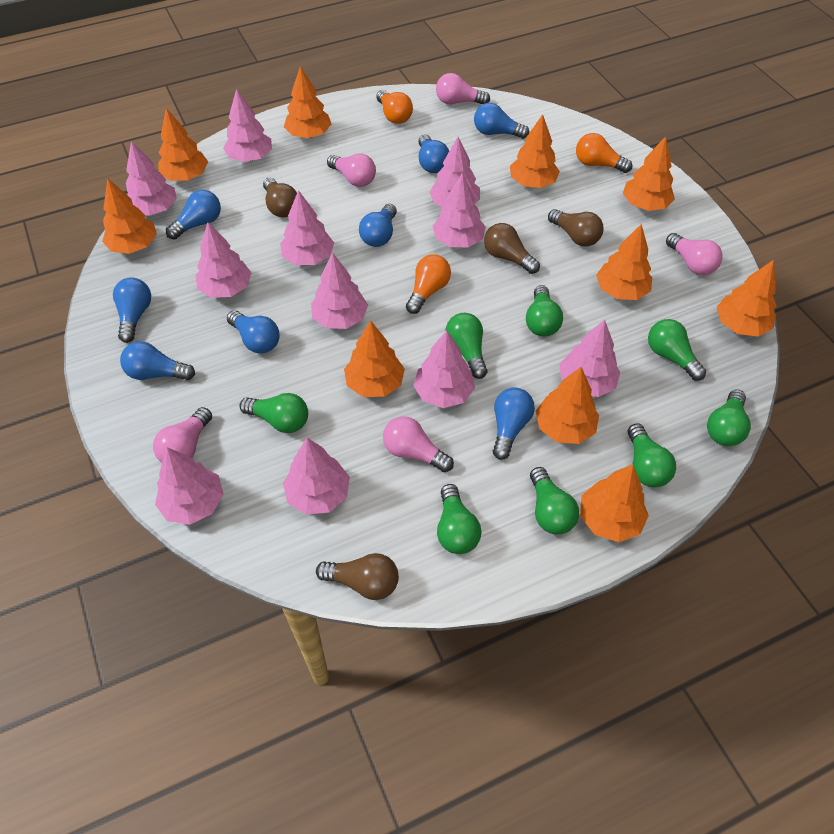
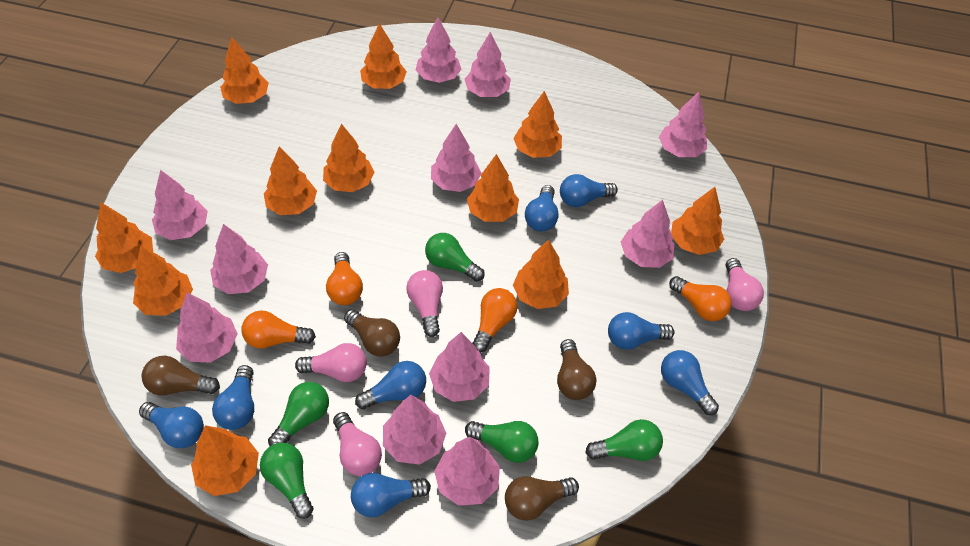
green light bulb: [240,393,308,433] [437,484,482,554] [446,313,487,379] [526,285,563,337] [530,467,579,534] [628,423,676,487] [648,319,706,381] [707,389,751,446] = 8 -> [260,443,314,519] [268,382,329,446] [425,233,485,282] [465,421,538,463] [585,419,663,461] = 5
orange light bulb: [376,90,413,124] [406,254,451,314] [576,133,632,173] = 3 -> [241,310,316,349] [326,252,363,305] [472,288,517,352] [669,276,732,321] = 4
orange tree: [102,179,157,254] [158,108,208,181] [284,66,331,138] [344,320,405,397] [510,114,560,188] [536,367,599,444] [580,465,649,542] [596,224,652,300] [623,136,675,211] [717,260,776,337] = 10 -> [95,202,153,273] [133,245,193,316] [191,425,259,496] [220,37,269,104] [264,147,317,215] [323,124,375,192] [360,23,407,89] [467,154,519,222] [513,91,562,158] [513,240,569,309] [671,187,724,255] = 11
pink light bulb: [153,407,212,463] [327,153,376,187] [383,416,454,472] [436,73,490,104] [666,233,723,275] = 5 -> [295,343,367,382] [333,412,382,476] [406,270,443,337] [726,258,764,311] = 4

